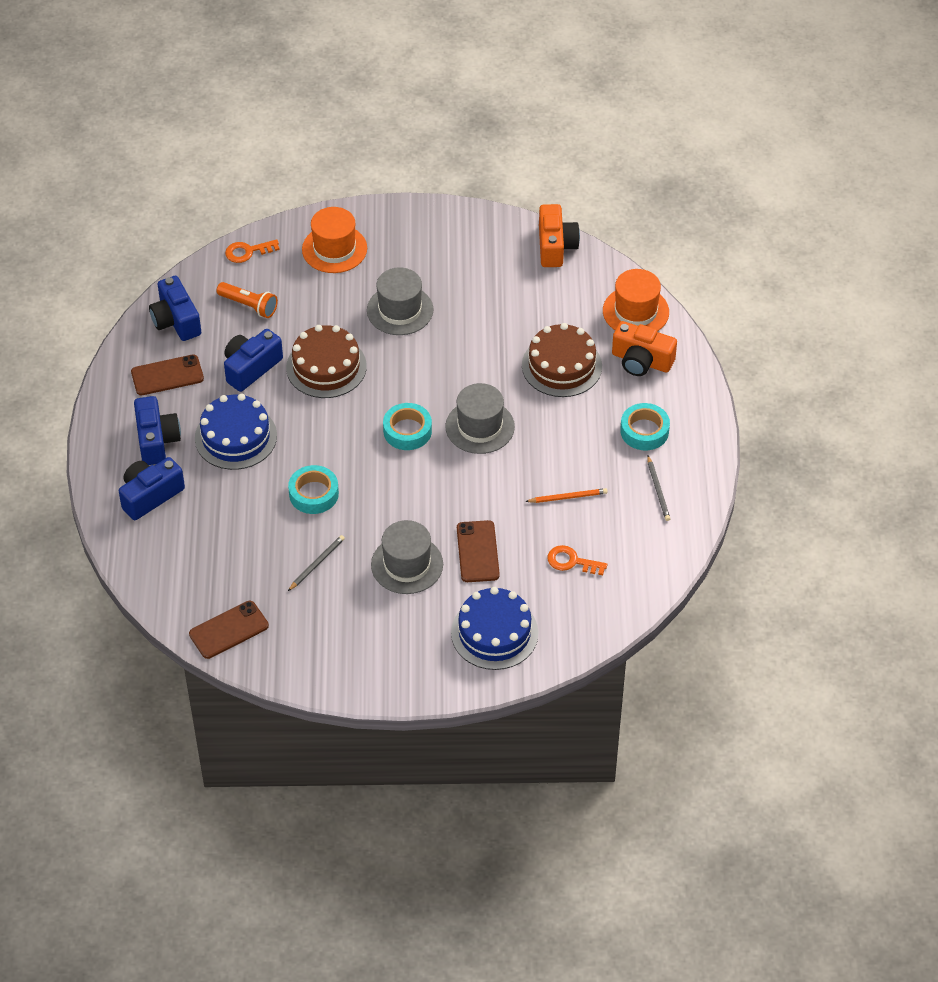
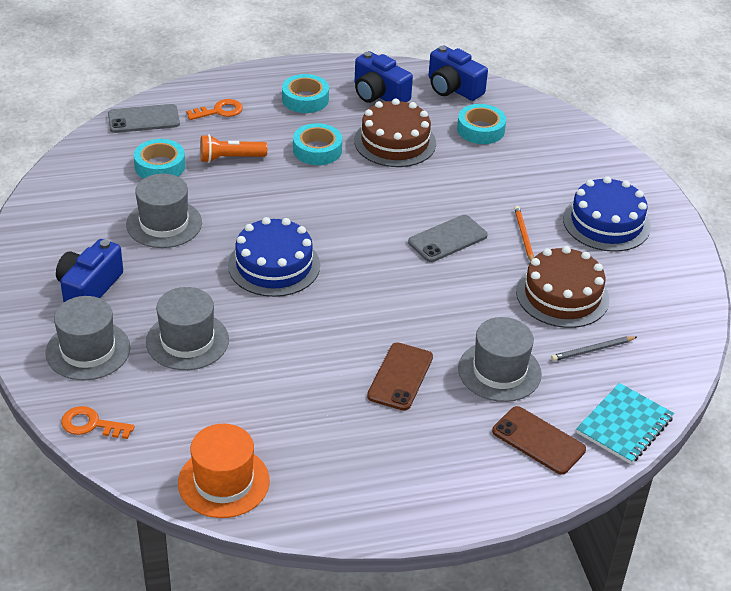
blue camera: [119,457,185,520] [134,396,181,465] [149,276,201,341] [224,329,283,392] = 4 -> [56,239,123,302] [354,51,413,103] [428,45,488,101] = 3
brown phone: [131,354,204,395] [189,601,269,659] [457,520,500,582] = 3 -> [367,342,433,411] [492,406,586,475] = 2
grey hat: [367,267,433,335] [371,520,443,594] [445,383,515,454] = 3 -> [46,296,130,380] [126,174,202,248] [146,287,229,370] [458,317,542,402] = 4
grey pencil: [288,535,345,591] [647,456,670,521] = 2 -> [551,336,637,361] = 1
grey phone: none = 0 -> [108,104,180,133] [408,215,488,262] = 2
orange camera: [539,204,580,267] [612,321,677,376] = 2 -> none = 0
orange hat: [302,207,367,273] [603,269,669,331] = 2 -> [178,424,270,518] = 1
turquoise notebook: none = 0 -> [576,383,674,464] = 1
turquoise tape: [288,465,339,514] [383,403,432,450] [620,403,670,450] = 3 -> [134,139,185,179] [282,74,329,113] [293,123,342,165] [457,104,506,144] = 4

